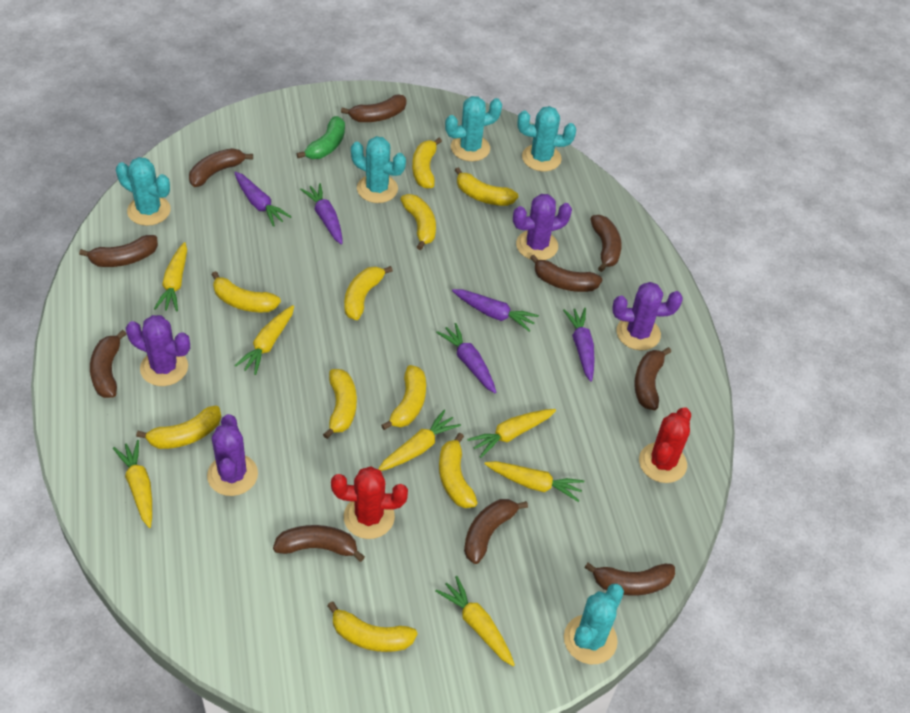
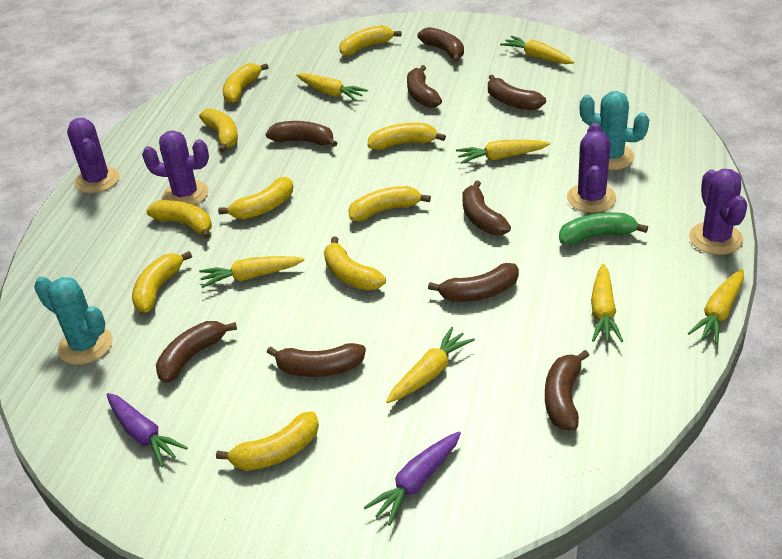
brown banana: [79,235,158,267] [90,330,127,398] [189,148,253,187] [273,525,365,562] [341,94,407,122] [464,499,528,564] [530,255,602,292] [585,563,675,596] [590,215,622,272] [634,347,671,410] = 10 -> [156,321,237,383] [266,121,337,147] [267,343,366,377] [407,65,442,108] [418,27,464,62] [428,263,519,302] [462,180,511,235] [488,75,546,110] [545,350,589,431] = 9
purple carrot: [234,172,292,227] [300,183,343,245] [436,323,497,393] [452,289,539,332] [563,308,595,382] = 5 -> [106,393,188,467] [364,431,461,526] = 2
red cactus: [331,466,408,539] [639,407,691,483] = 2 -> none = 0
turquoise cactus: [116,157,171,226] [351,136,406,203] [445,96,502,161] [518,106,576,171] [564,584,624,664] = 5 -> [34,276,113,365] [580,91,649,170] = 2

